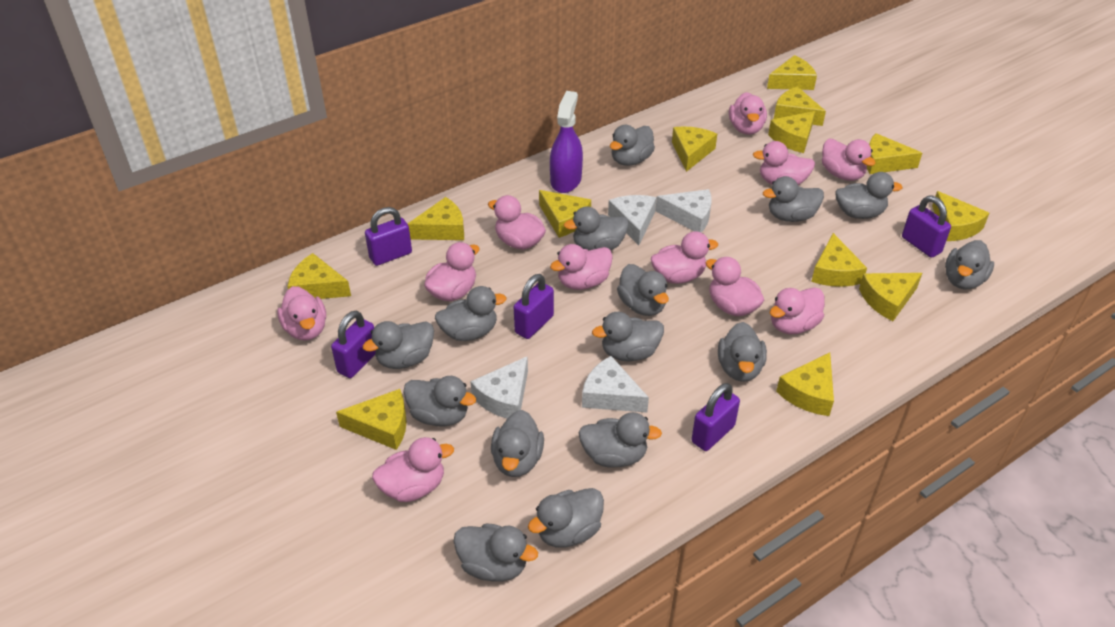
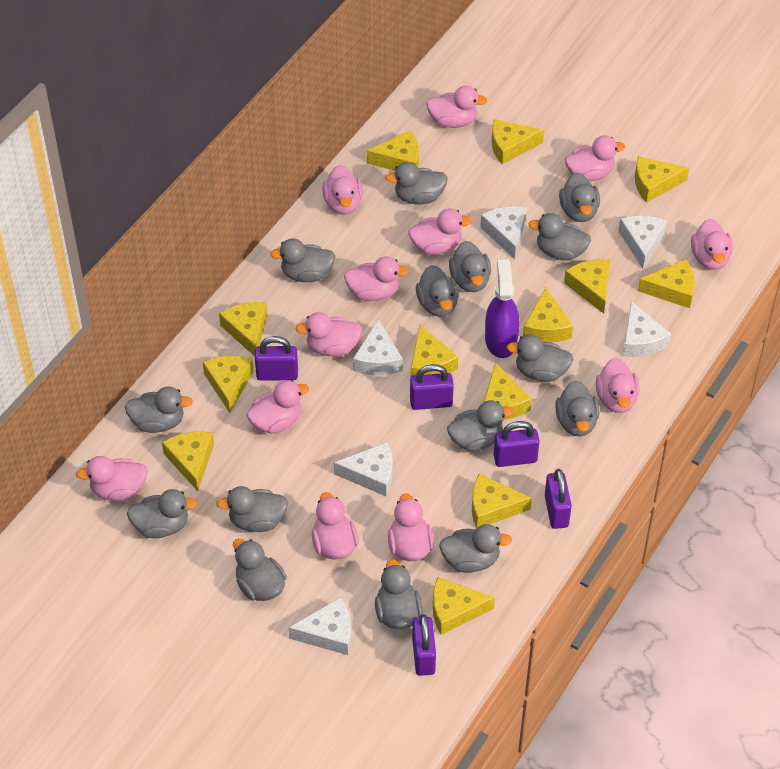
pink duck: [277,286,326,341] [372,437,454,502] [424,242,480,301] [488,195,546,250] [550,244,613,290] [651,231,718,284] [706,257,764,316] [729,92,767,135] [753,141,815,185] [770,287,825,334] [822,139,876,181] = 11 -> [76,456,148,501] [246,380,309,434] [296,312,362,357] [312,492,359,559] [322,165,363,215] [344,256,409,301] [388,493,434,561] [408,209,472,255] [426,86,487,128] [565,135,625,182] [596,358,640,413] [691,219,733,270] = 12
white cheese: [470,356,528,419] [582,356,649,413] [608,195,656,246] [655,189,712,232] = 4 -> [289,597,351,655] [334,442,392,496] [353,319,403,375] [480,206,527,259] [619,216,667,268] [623,301,671,357] = 6

